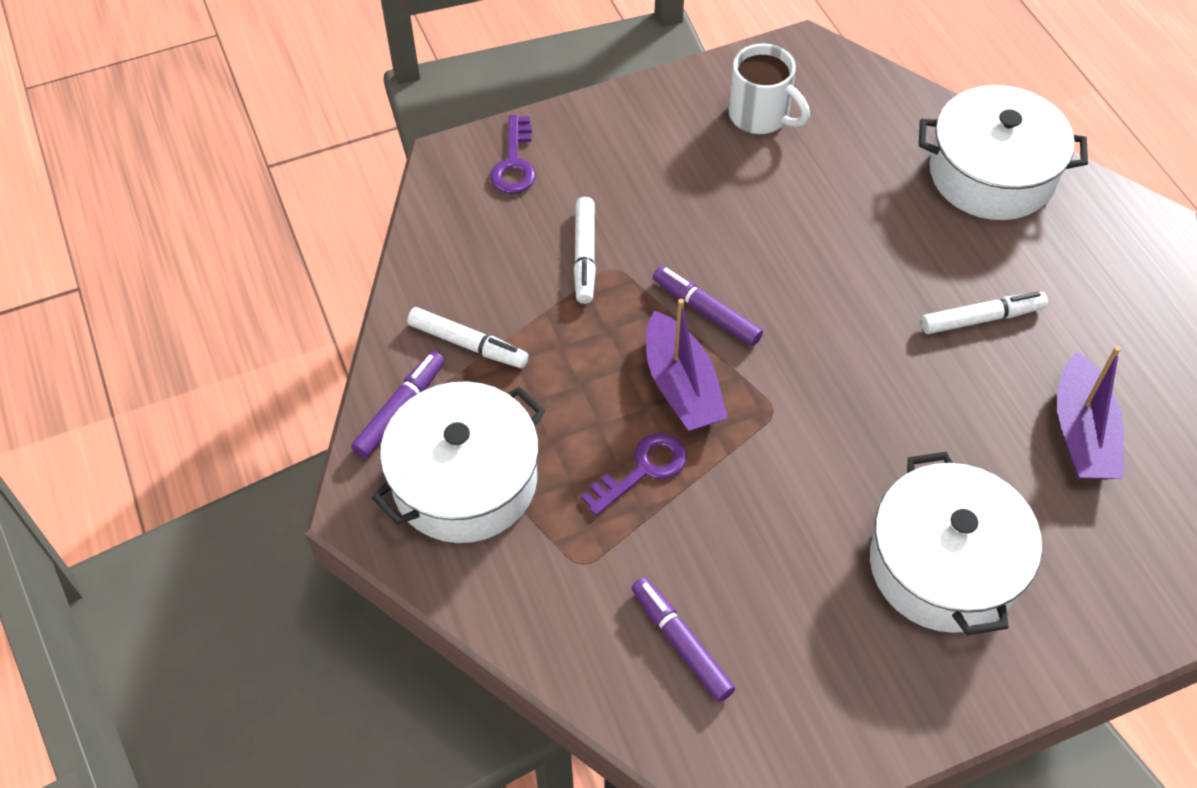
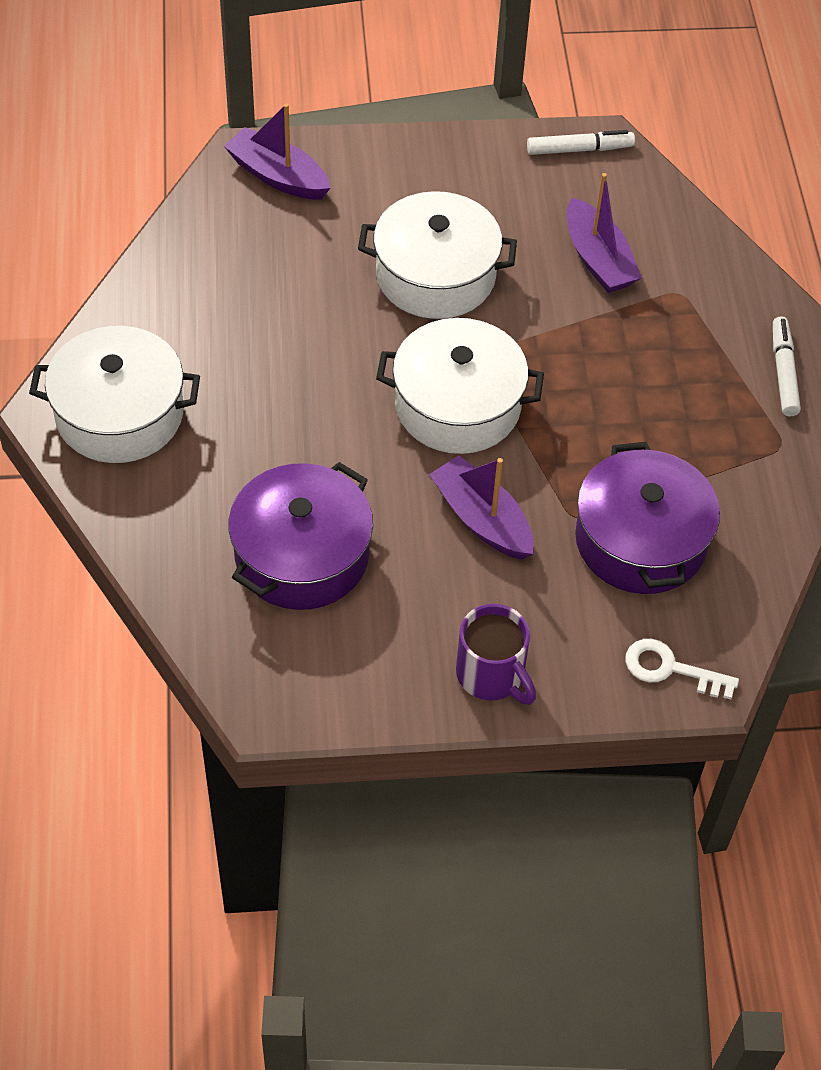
purple boat: [646,299,728,431] [1057,346,1124,479] = 2 -> [224,103,331,200] [429,455,534,560] [567,173,642,293] = 3
purple key: [490,115,536,194] [581,433,687,516] = 2 -> none = 0
purple marker: [351,351,445,458] [631,577,735,702] [653,266,763,346] = 3 -> none = 0
purple mug: none = 0 -> [456,604,536,705] = 1
purple pot: none = 0 -> [229,462,373,610] [575,442,720,594] = 2
white key: none = 0 -> [625,639,739,700] = 1
white marker: [407,307,528,368] [574,197,596,304] [921,292,1048,334] = 3 -> [527,130,635,155] [773,316,801,417] = 2
white mug: [729,43,810,134] = 1 -> none = 0

